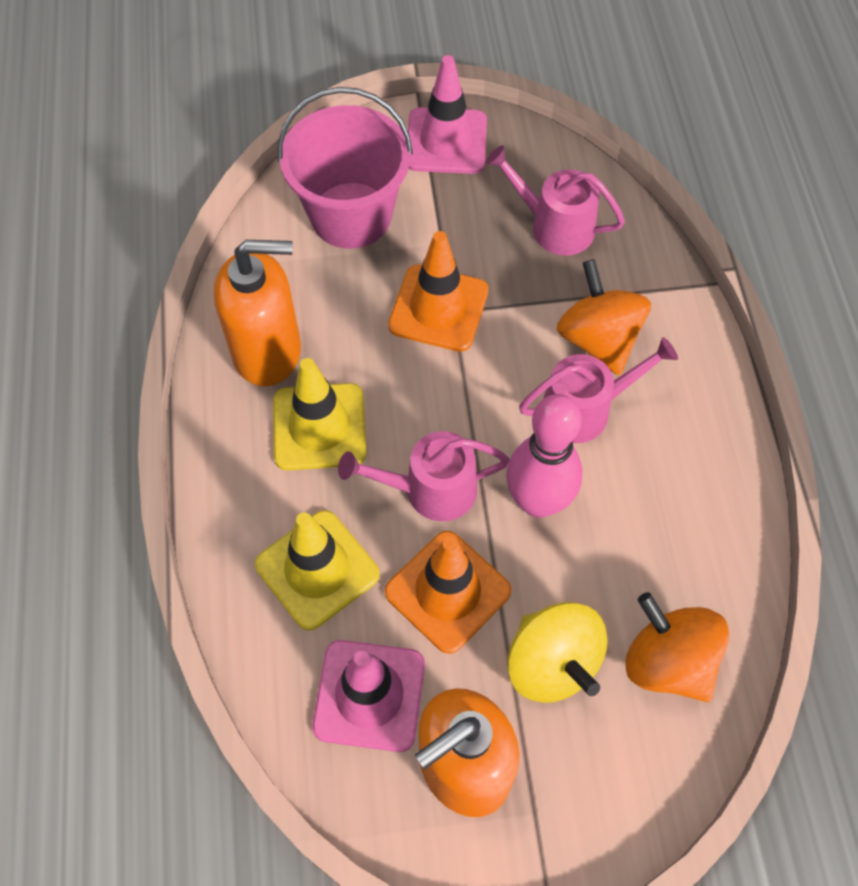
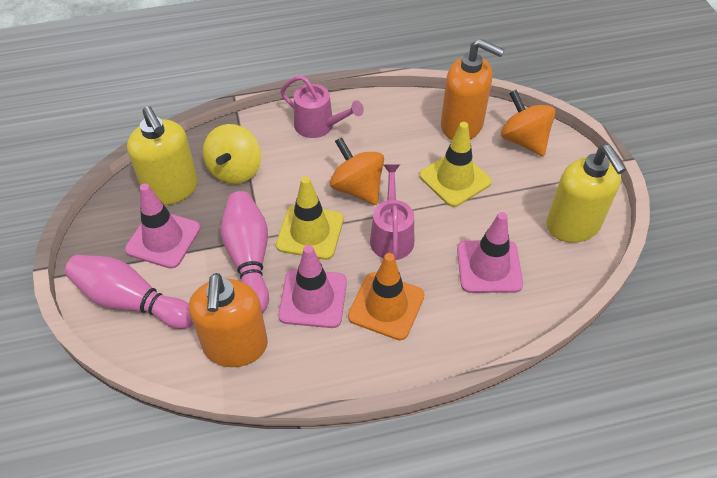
orange traffic cone: [385,531,512,654] [388,231,489,352] = 2 -> [348,253,425,340] = 1
pink bowling pin: [506,394,583,518] = 1 -> [65,255,193,329] [221,191,269,313] = 2
pink bucket: [278,87,413,249] = 1 -> none = 0
pink traffic cone: [312,640,425,752] [408,55,487,174] = 2 -> [125,183,201,269] [278,245,347,328] [457,212,523,293] = 3
pink watering can: [338,431,510,521] [485,145,625,256] [519,337,678,443] = 3 -> [281,75,364,138] [370,164,414,260] = 2
yellow soap dispenser: none = 0 -> [127,106,198,205] [546,145,626,243] = 2

